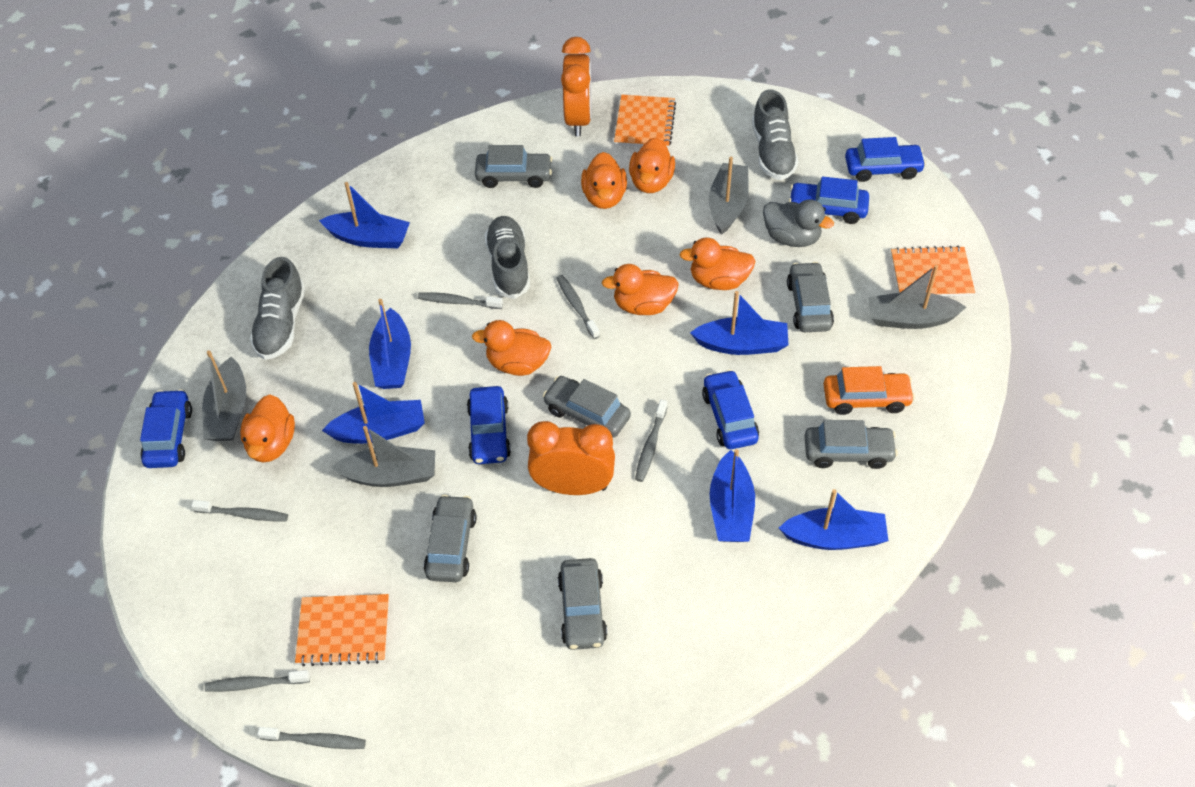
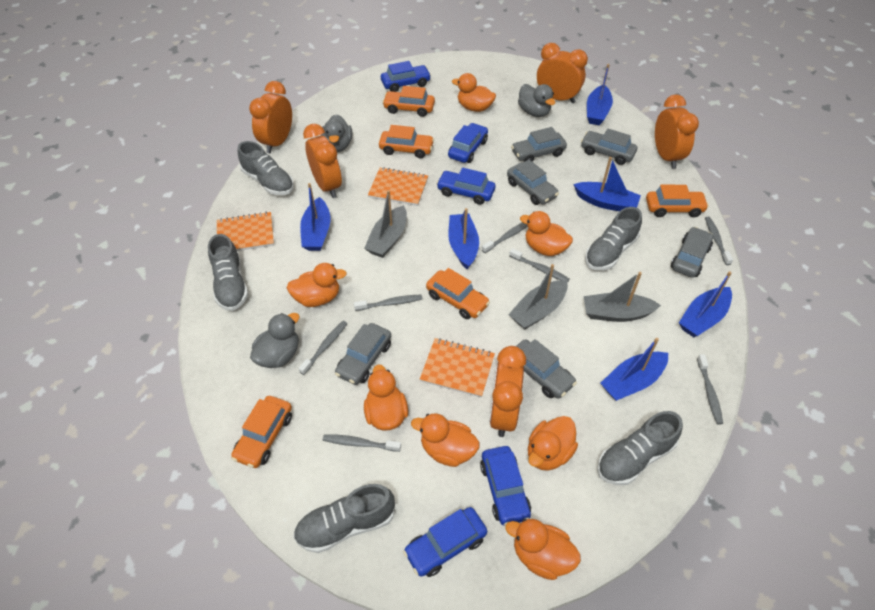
grey boat: [202,350,246,441] [331,426,435,487] [709,157,749,235] [868,265,966,329] = 4 -> [364,190,407,258] [508,264,568,329] [584,272,661,322] = 3
grey duck: [763,200,834,247] = 1 -> [250,313,299,368] [321,114,352,152] [518,84,555,117] = 3
grey shoe: [250,257,305,360] [484,216,530,299] [752,89,798,180] = 3 -> [208,234,248,311] [238,141,294,195] [293,484,395,553] [585,207,642,270] [597,411,683,485] = 5
grey toothbrush: [191,500,288,522] [205,670,310,692] [257,727,366,749] [418,292,503,309] [557,275,600,339] [635,400,668,482] = 6 -> [298,321,348,375] [323,434,401,452] [354,295,422,311] [482,222,527,253] [509,248,570,283] [697,354,723,425] [705,217,733,265] = 7
orange car: [823,366,915,415] = 1 -> [231,396,292,468] [379,125,434,158] [382,86,435,117] [426,268,490,319] [646,185,709,217] = 5
orange clock: [527,421,615,495] [561,37,591,136] = 2 -> [249,81,292,153] [303,124,342,198] [489,346,526,437] [537,43,588,103] [655,94,699,169] = 5
orange duck: [240,394,295,463] [472,320,551,376] [581,152,627,209] [602,264,679,315] [629,137,675,193] [679,237,756,290] = 6 -> [287,263,347,307] [364,365,408,431] [411,413,480,467] [452,73,496,112] [505,519,581,580] [520,211,573,256] [528,416,578,471] = 7

